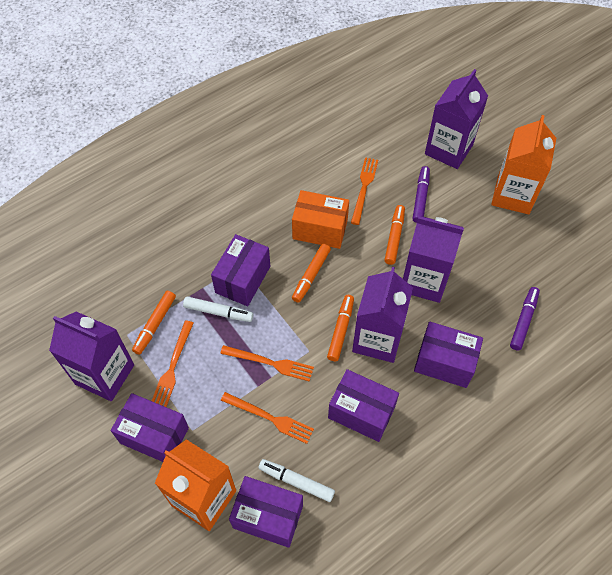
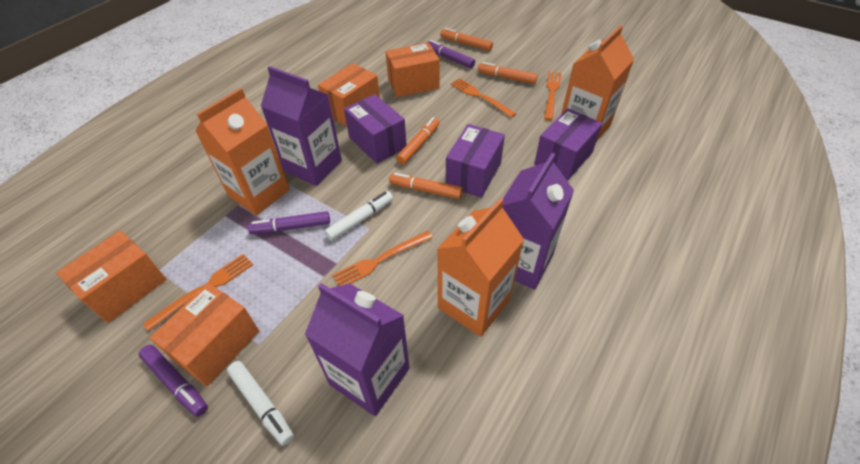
orange box: [292,190,349,249] = 1 -> [56,230,167,323] [150,283,259,387] [318,63,380,126] [386,42,440,97] = 4
orange carton: [155,439,236,531] [491,115,556,214] = 2 -> [195,88,290,216] [437,198,524,337] [561,25,634,142] = 3
purple box: [111,393,189,462] [211,234,270,306] [229,476,303,548] [328,369,399,442] [414,322,483,388] = 5 -> [344,94,407,164] [445,124,505,198] [534,108,602,181] = 3
purple carton: [49,312,134,401] [352,267,413,363] [403,216,464,303] [425,69,488,169] = 4 -> [261,66,342,186] [305,283,410,416] [503,153,574,290] = 3
purple marker: [413,166,430,223] [510,287,540,351] = 2 -> [139,345,208,417] [248,211,330,234] [428,40,475,68] = 3

